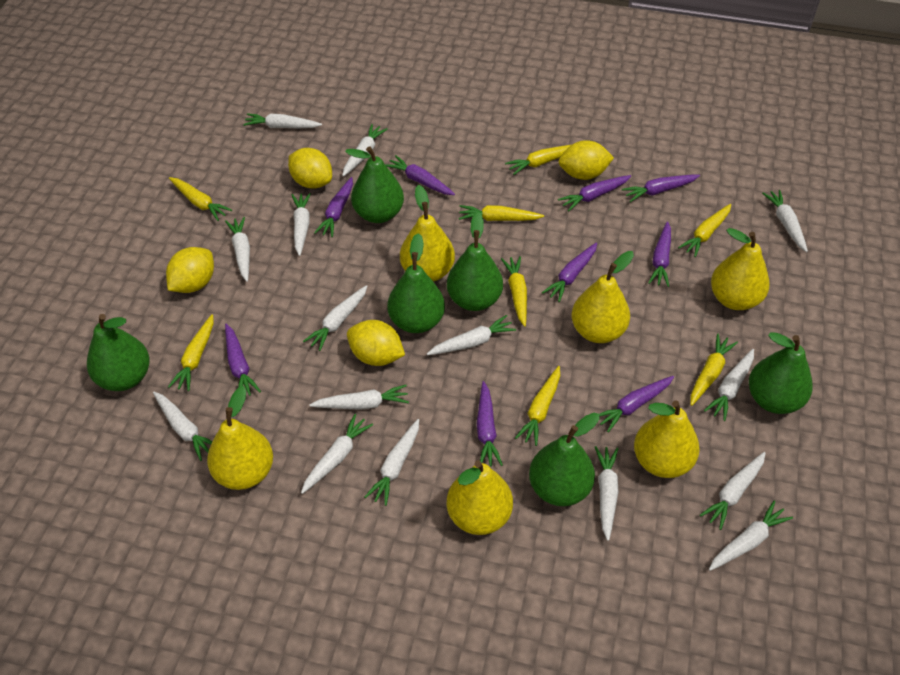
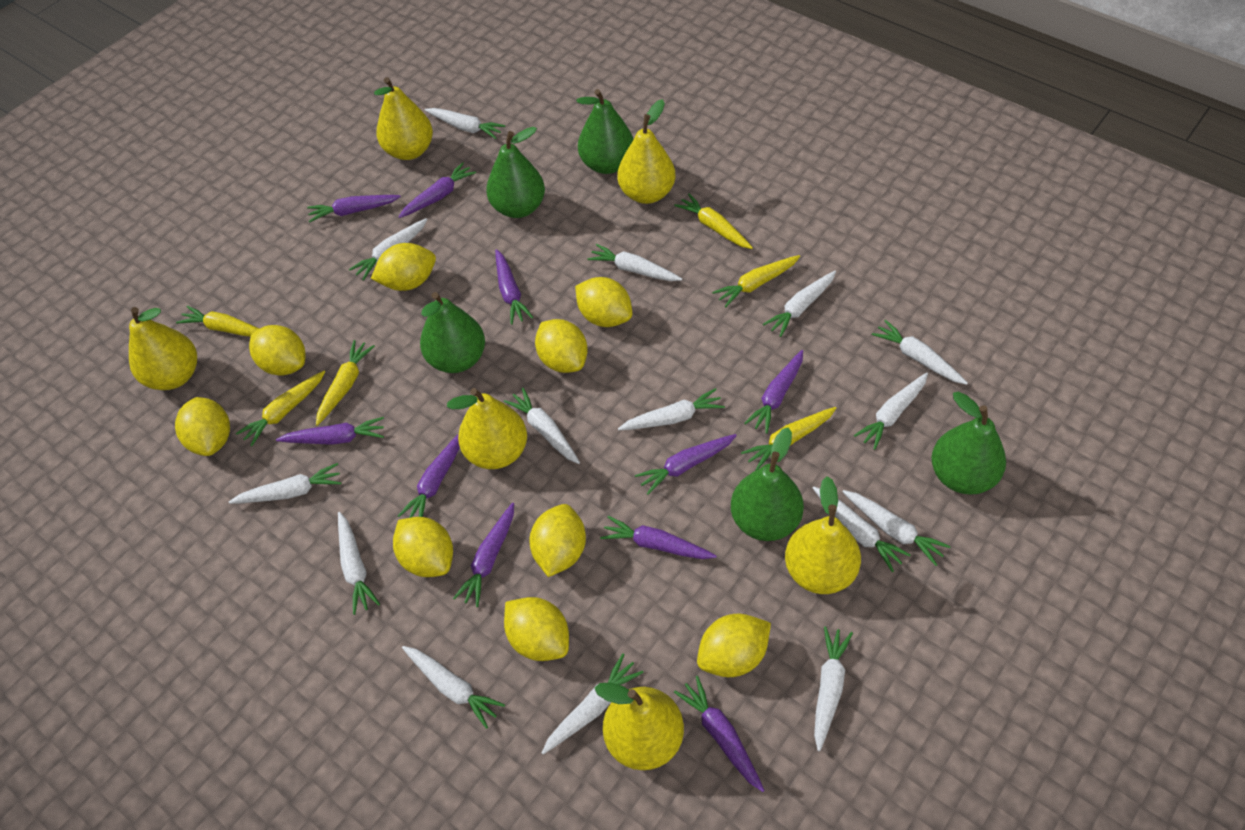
green pear: [87,314,150,391] [345,146,404,223] [387,233,445,333] [447,212,503,311] [529,413,599,506] [749,332,813,414] = 6 -> [420,292,485,373] [486,127,545,218] [577,89,634,174] [731,427,804,541] [932,392,1006,495] = 5
purple carrot: [225,324,261,396] [314,177,353,237] [386,155,455,195] [477,381,503,466] [542,242,597,302] [558,175,631,211] [599,376,674,432] [622,175,700,202] [648,221,671,287] = 9 -> [276,417,384,445] [307,195,401,222] [398,434,460,518] [399,162,476,218] [453,503,514,607] [495,249,533,325] [600,516,717,559] [635,434,737,495] [674,676,765,792] [744,350,803,434] = 10
yellow carrot: [168,314,214,391] [169,177,232,221] [459,205,544,221] [501,256,527,327] [505,145,571,175] [515,366,560,446] [678,204,731,257] [690,333,738,406] = 8 -> [176,306,259,337] [236,371,325,447] [316,340,375,426] [674,194,753,249] [712,255,800,307] [741,407,836,470] = 6
yellow lemon: [166,247,214,293] [288,148,332,189] [347,320,405,366] [559,140,614,180] = 4 -> [175,397,230,456] [249,325,306,376] [371,243,436,291] [393,517,453,577] [504,597,569,661] [530,504,586,577] [535,319,588,373] [575,277,632,327] [697,614,771,677] = 9

